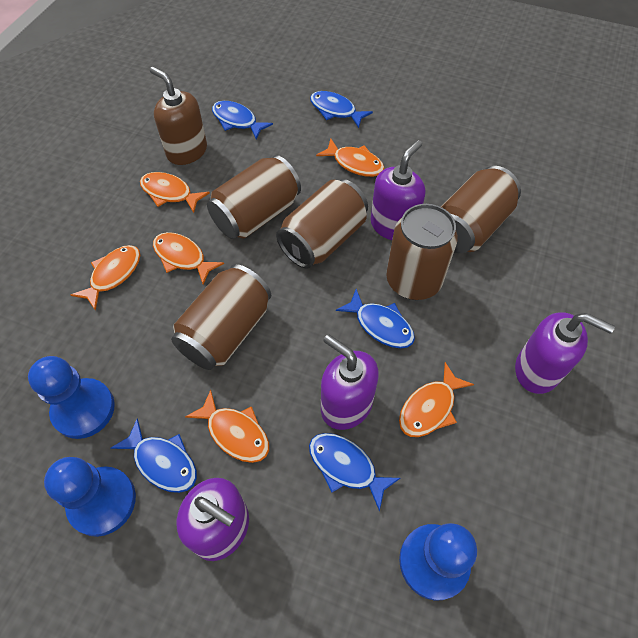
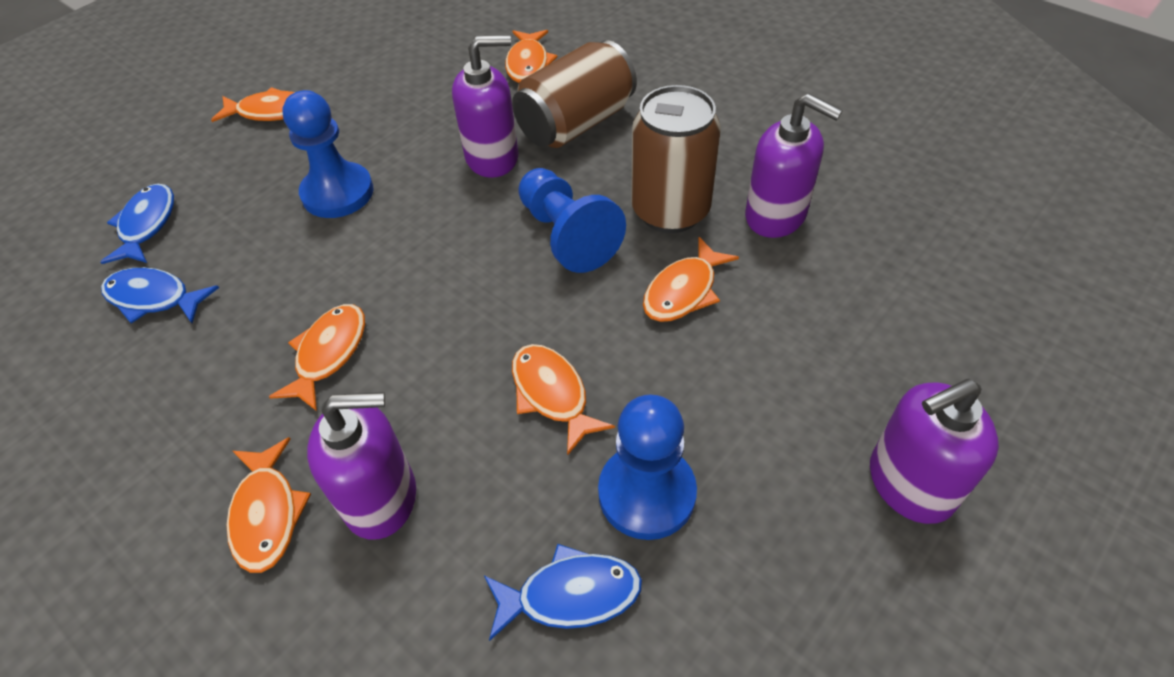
blue fish: [111,418,197,493] [212,101,273,139] [309,433,401,512] [310,91,373,128] [336,289,415,348] = 5 -> [100,184,174,264] [101,267,219,324] [484,544,642,641] = 3
brown can: [171,264,271,370] [207,155,301,239] [276,179,368,269] [386,204,458,300] [441,166,521,253] = 5 -> [512,40,637,148] [631,85,721,233] = 2
brown soap dispenser: [150,67,207,165] = 1 -> none = 0

